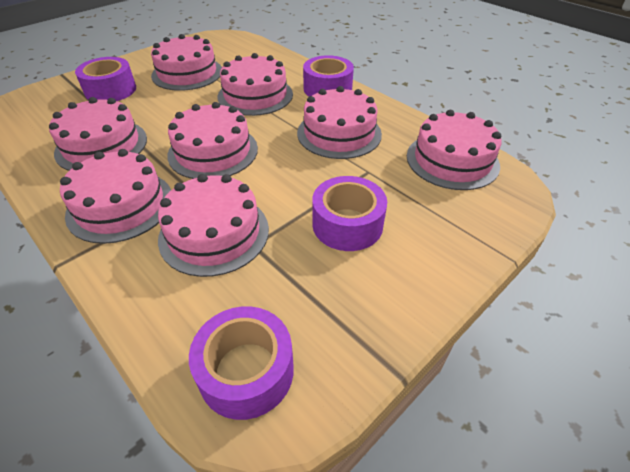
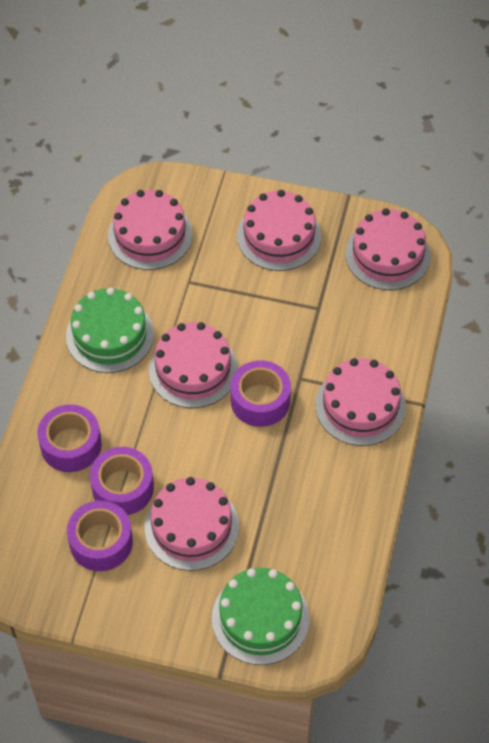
green cake: none = 0 -> [66,287,154,373] [212,568,310,665] = 2
pink cake: [49,97,147,171] [60,149,171,244] [151,34,222,91] [158,174,269,277] [167,102,258,179] [218,53,293,116] [297,86,382,159] [407,110,502,190] = 8 -> [108,190,192,270] [145,477,239,571] [149,322,238,408] [237,190,321,271] [315,358,406,446] [345,208,431,290] = 6

